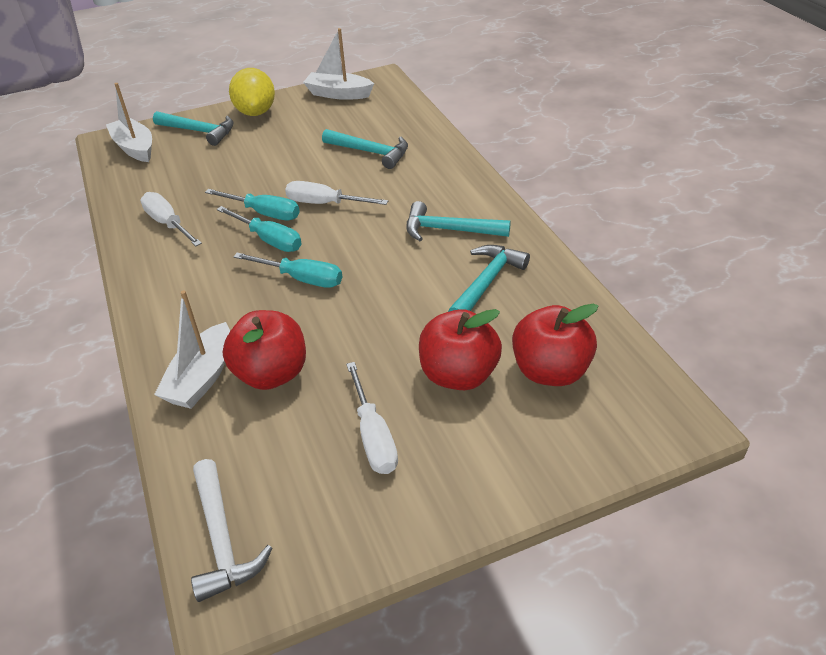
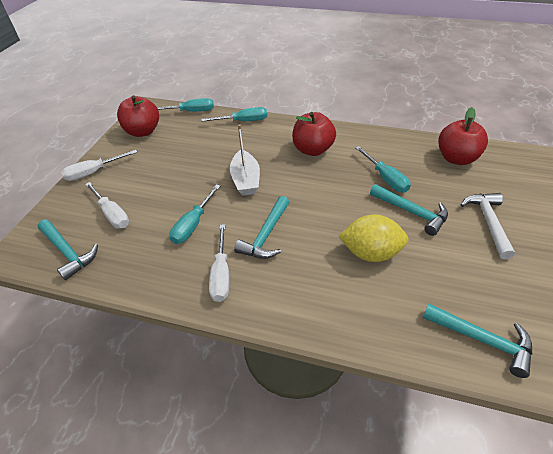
turquoise screwdriver: [205,189,300,220] [217,206,302,252] [233,252,342,288] = 3 -> [157,98,214,112] [169,184,220,244] [202,107,267,122] [356,146,411,192] = 4
white boat: [106,83,152,162] [154,290,230,409] [303,28,374,100] = 3 -> [230,124,260,196] = 1

